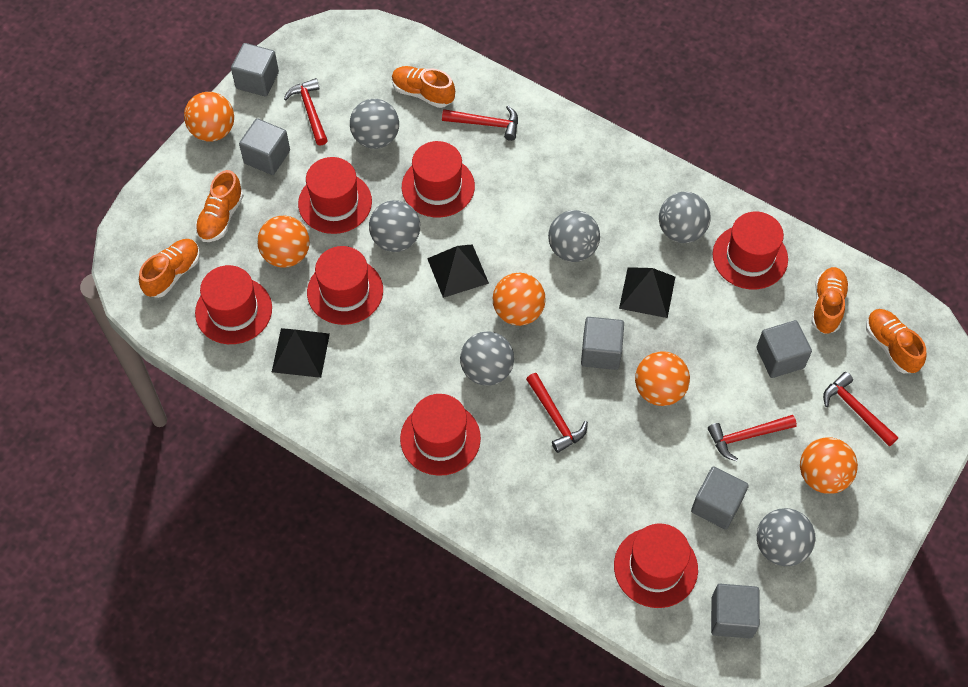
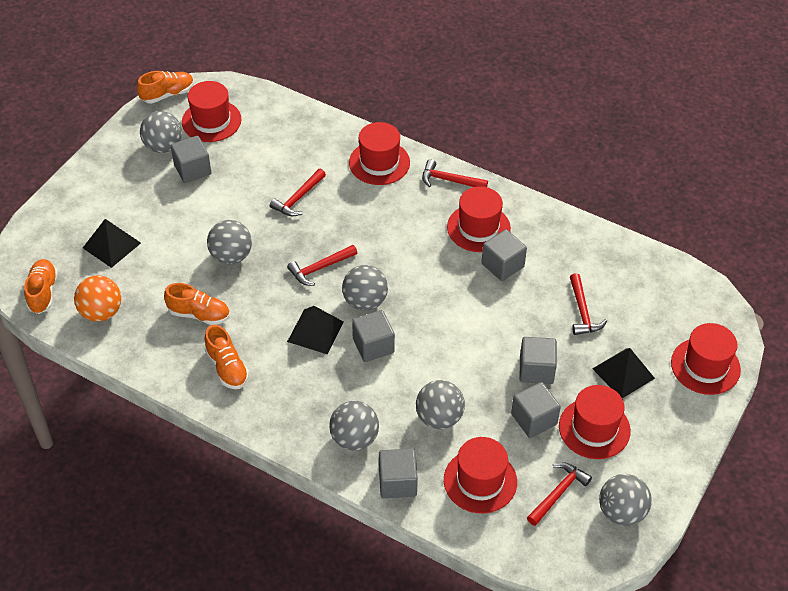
orange ball: [184,92,234,142] [257,216,310,268] [493,273,545,326] [635,351,690,406] [800,437,858,494] = 5 -> [74,276,121,322] = 1
orange shoe: [139,239,200,298] [195,170,244,242] [392,66,455,108] [811,267,849,334] [866,309,926,373] = 5 -> [24,259,58,314] [137,71,194,104] [164,283,230,325] [205,325,249,389] = 4
red hat: [195,265,272,344] [298,157,372,234] [307,246,383,325] [400,394,481,476] [402,141,475,217] [614,523,698,608] [713,212,788,289] = 7 -> [182,81,241,142] [349,122,410,185] [444,437,517,514] [447,186,511,252] [559,385,631,459] [671,323,741,395] = 6

